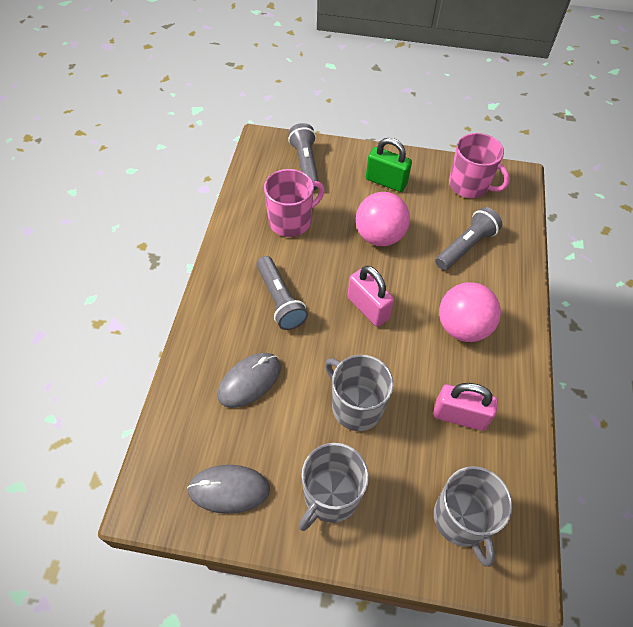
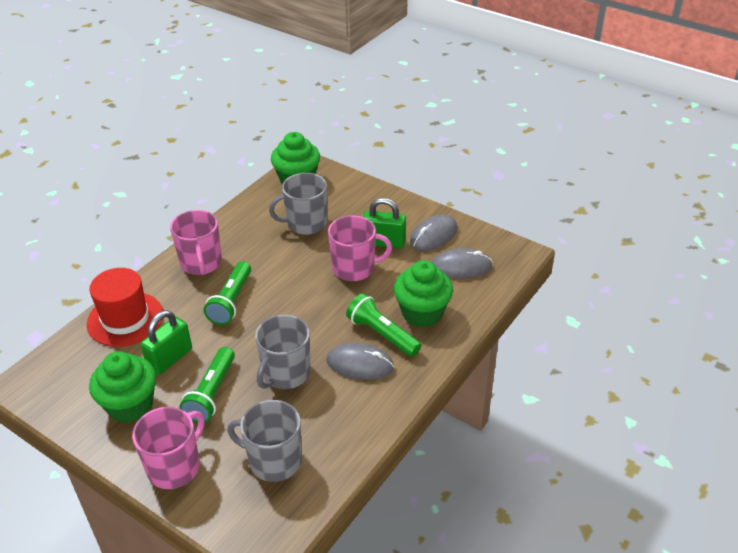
green cupcake: none = 0 -> [89,351,156,423] [271,132,320,184] [394,260,453,327] = 3
green flashlight: none = 0 -> [179,347,235,423] [204,261,251,325] [346,293,421,357] = 3
green padlock: [366,138,412,192] = 1 -> [140,310,192,375] [363,198,406,249] = 2
grey flashlight: [257,256,308,330] [288,123,319,190] [435,207,502,270] = 3 -> none = 0
grey mouse: [187,465,270,514] [218,353,281,408] = 2 -> [326,343,394,380] [410,215,457,251] [432,248,492,279] = 3
pink ball: [356,192,410,246] [439,282,501,342] = 2 -> none = 0
pink mug: [264,169,325,237] [449,133,510,198] = 2 -> [132,407,205,489] [170,210,222,275] [328,216,392,281] = 3
pink padlock: [347,266,394,327] [433,383,498,431] = 2 -> none = 0
red hat: none = 0 -> [87,268,163,347] = 1

